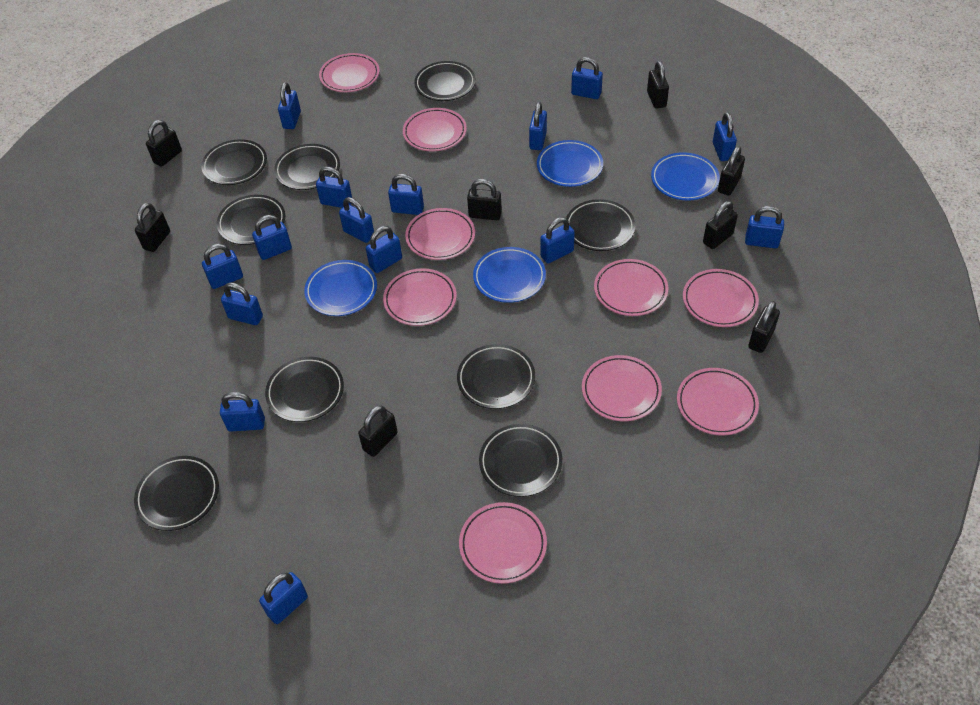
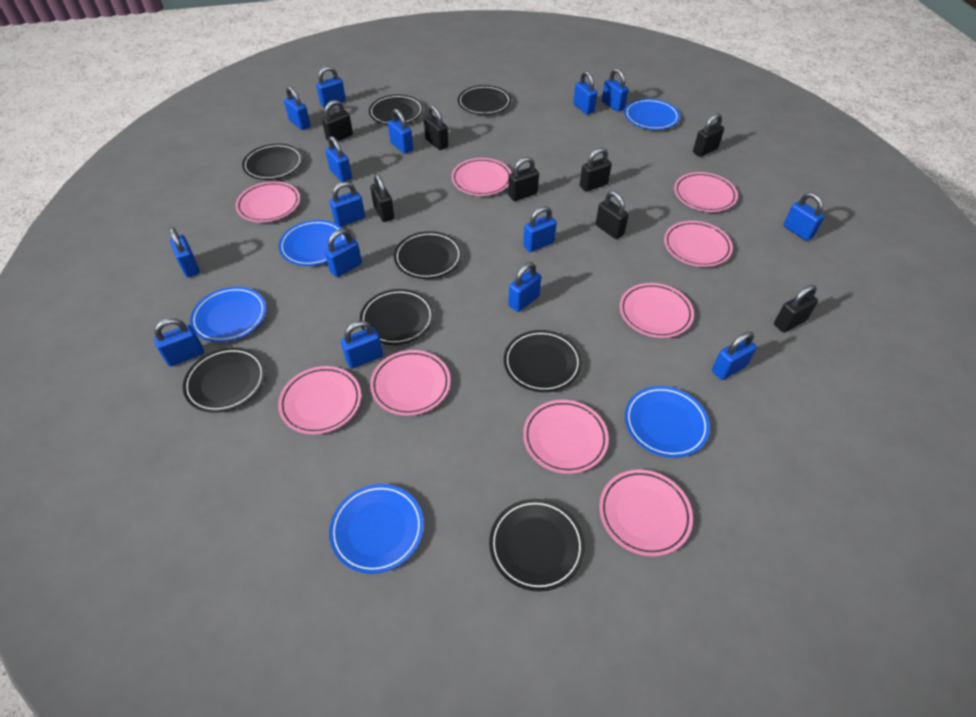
black plate: [134,456,219,531] [201,139,267,185] [217,195,285,245] [265,357,344,422] [274,144,340,190] [414,61,476,101] [457,344,535,409] [479,424,562,497] [566,199,636,251] = 9 -> [183,347,265,413] [242,144,303,180] [360,289,434,345] [369,95,423,125] [394,231,462,279] [458,85,511,115] [489,499,585,591] [504,330,582,392] = 8
blue plate: [304,260,377,316] [473,247,546,303] [537,140,603,187] [651,152,720,201] = 4 -> [190,287,266,342] [279,220,346,266] [329,484,424,574] [624,99,680,130] [625,386,710,458] = 5

